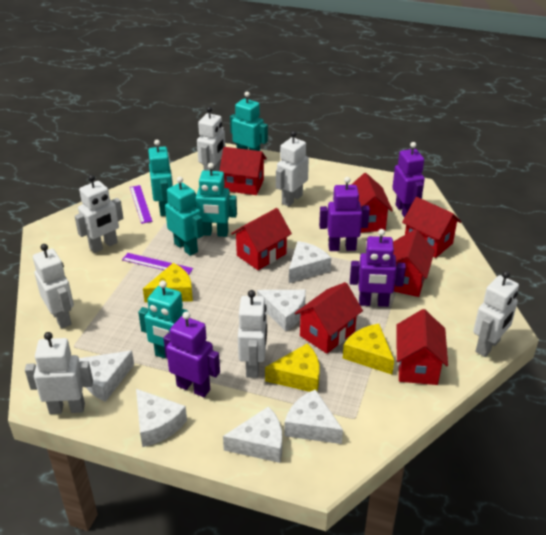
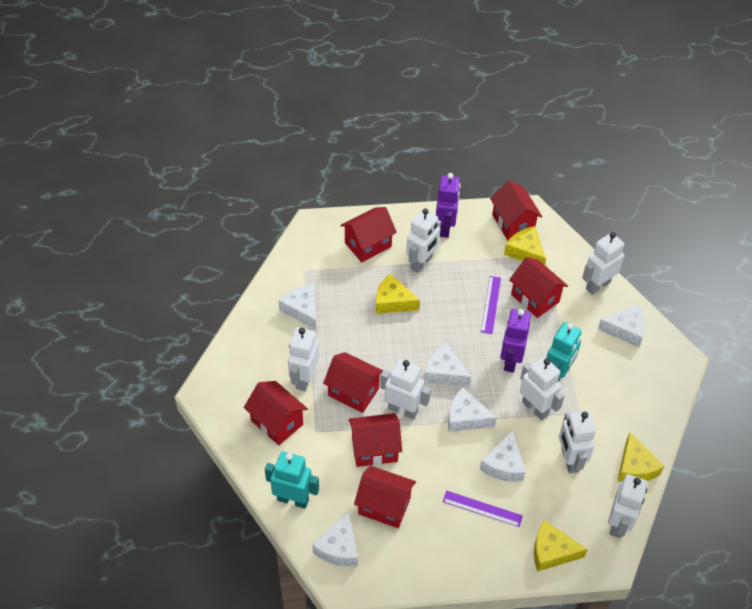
purple robot: [163,312,220,397] [319,177,370,251] [350,229,406,307] [392,142,425,218] = 4 -> [436,173,460,238] [500,309,531,373] = 2
turquoise robot: [138,281,188,358] [148,140,173,216] [165,176,203,256] [195,163,237,237] [230,92,268,151] = 5 -> [265,451,319,509] [547,322,582,382] = 2
yellow cheese: [143,263,193,303] [265,343,320,392] [343,324,394,374] = 3 -> [376,274,420,314] [504,226,546,265] [534,521,588,572] [617,432,664,482] = 4

